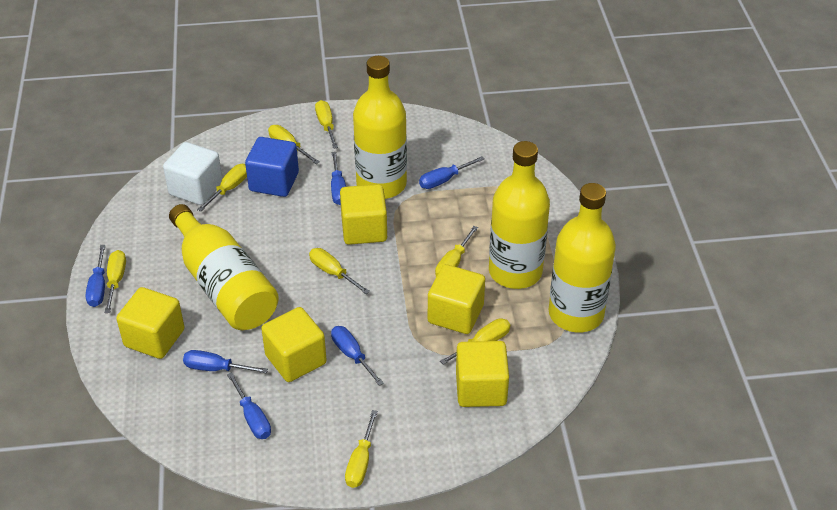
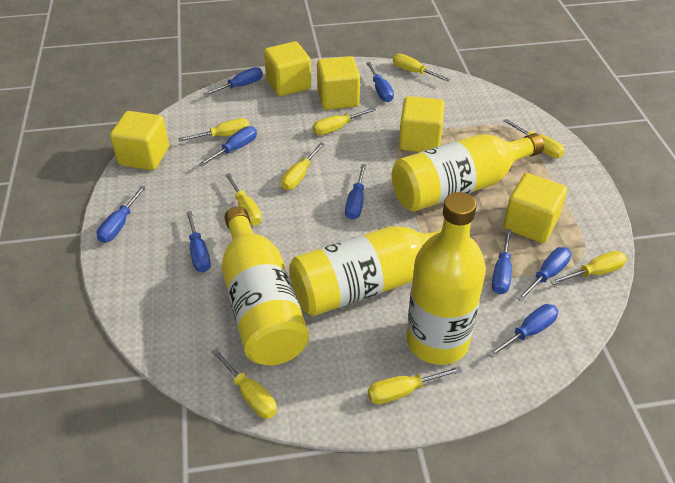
blue cube: [245,137,299,197] = 1 -> none = 0
blue screwdriver: [86,245,106,307] [183,350,268,373] [227,372,271,439] [331,152,346,205] [331,326,384,386] [419,156,484,189] = 6 -> [97,186,146,243] [186,211,211,273] [198,126,257,167] [203,67,263,96] [345,164,366,220] [366,62,394,102] [488,304,558,358] [492,229,512,294] [517,247,571,301] = 9
white cube: [163,142,222,205] = 1 -> none = 0
yellow screwdriver: [105,250,126,313] [197,164,247,212] [268,125,320,164] [309,248,370,294] [315,100,338,149] [345,410,378,488] [435,226,478,277] [440,318,510,365] = 8 -> [178,118,250,142] [211,349,277,419] [225,173,262,226] [281,142,324,190] [312,107,376,135] [368,366,462,404] [393,54,450,82] [503,119,565,158] [550,251,627,285] = 9

